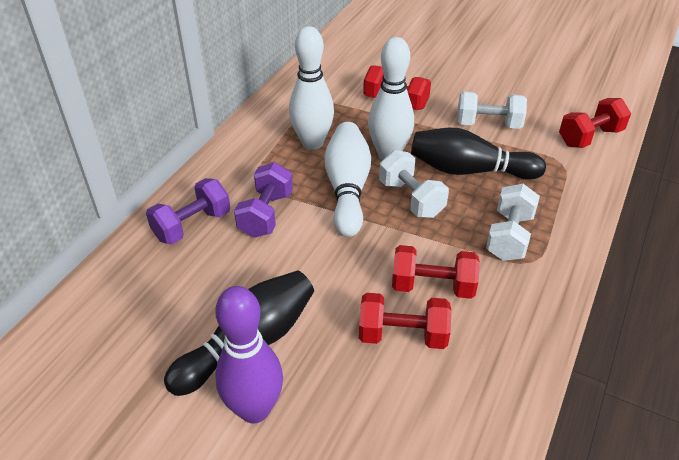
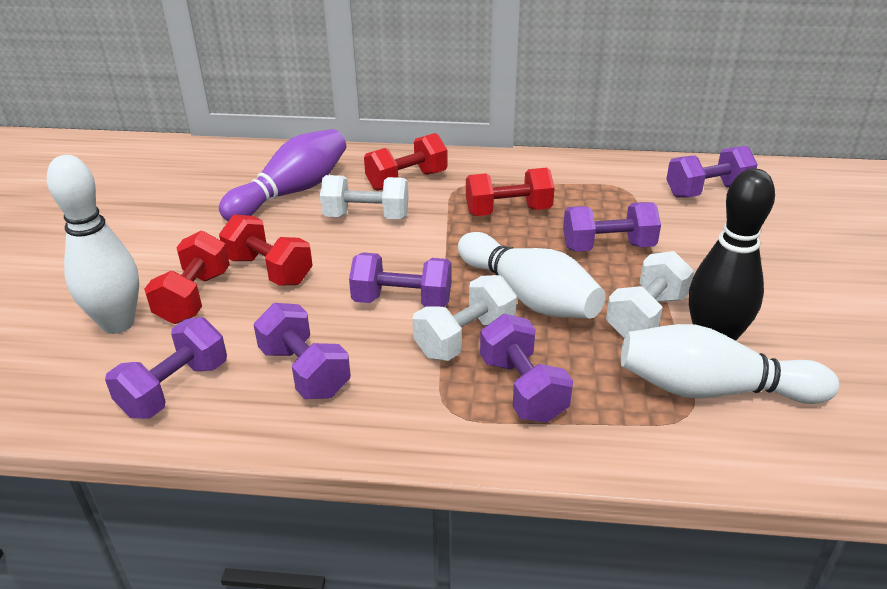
black bowling pin: [164,271,314,396] [411,128,546,180] = 2 -> [689,168,775,341] = 1
purple dumbbell: [146,178,230,245] [234,162,293,238] = 2 -> [105,317,227,419] [253,303,351,399] [349,252,452,307] [480,314,573,423] [563,202,661,252] [666,146,758,198] = 6

